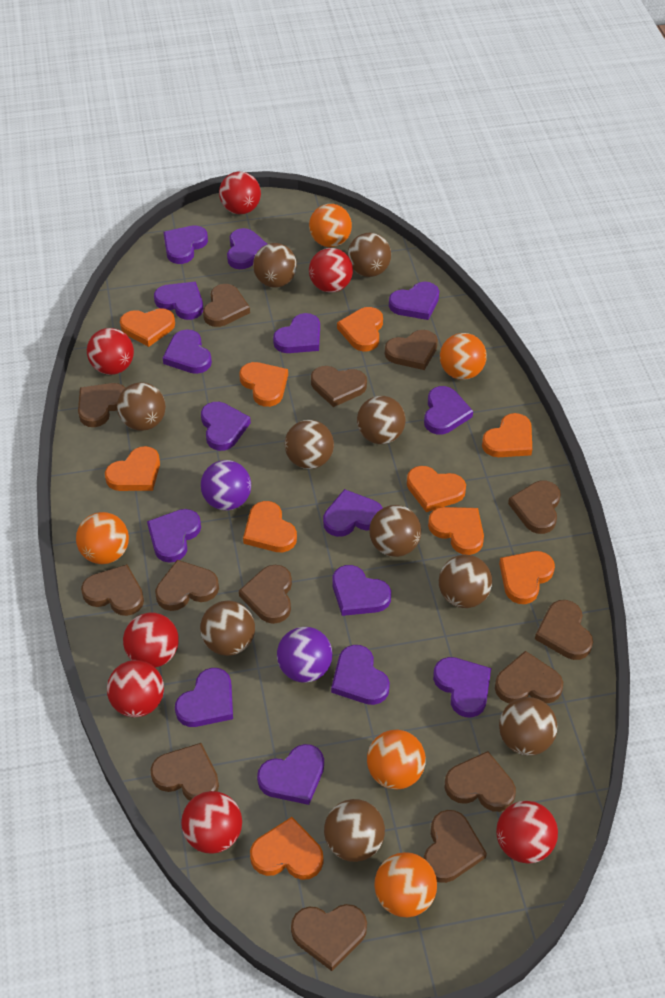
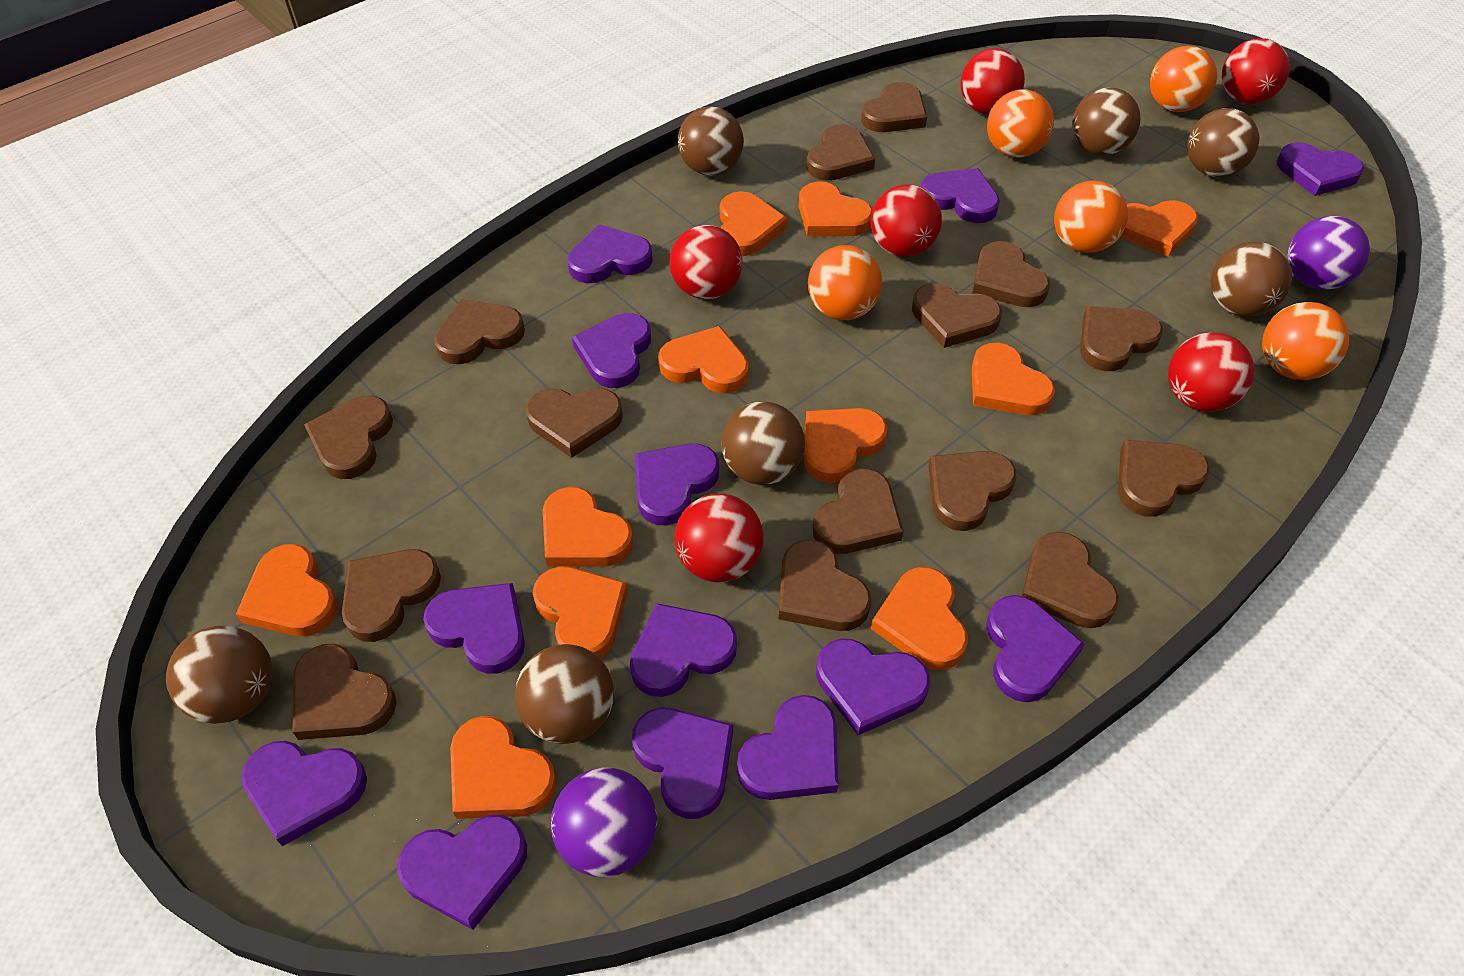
brown ball: [117,382,166,431] [200,601,255,656] [253,243,297,287] [285,420,334,469] [324,799,385,862] [348,233,391,277] [357,396,406,444] [369,505,421,557] [439,555,492,608] [499,697,557,756] = 10 -> [166,626,272,724] [515,644,614,744] [678,107,744,176] [721,401,805,485] [1072,87,1141,156] [1187,108,1259,177] [1211,241,1292,317] = 7
brown heart: [78,383,125,427] [81,564,144,616] [151,743,219,801] [155,560,219,611] [203,284,250,327] [239,565,292,624] [291,904,367,971] [311,366,367,407] [385,330,438,370] [424,810,487,883] [445,751,516,812] [495,651,563,703] [508,480,561,534] [535,600,593,660] = 14 -> [293,644,396,740] [304,396,393,479] [342,549,441,642] [434,299,525,364] [525,388,623,458] [779,540,871,631] [806,124,875,181] [813,469,903,554] [861,82,927,132] [912,284,1002,348] [928,451,1016,531] [972,241,1050,307] [1022,532,1119,628] [1080,306,1163,371] [1118,440,1210,517] = 15
orange heart: [105,446,160,491] [120,308,175,347] [239,362,288,407] [243,501,297,552] [250,817,323,880] [337,307,383,351] [407,466,466,512] [428,507,484,555] [482,413,532,457] [499,551,555,604] = 10 -> [236,544,338,636] [450,716,557,819] [533,566,628,658] [543,487,633,567] [658,326,749,393] [720,191,788,256] [799,181,873,236] [804,408,887,483] [871,567,968,670] [972,343,1055,415] [1120,200,1198,257] = 11
purple heart: [147,509,201,563] [154,282,203,320] [163,225,208,264] [163,329,212,374] [175,668,233,727] [201,402,251,451] [227,228,267,269] [257,744,324,805] [273,313,320,353] [323,489,383,537] [331,645,390,705] [333,565,391,616] [389,282,439,320] [424,386,473,435] [433,657,491,718] = 15 -> [242,741,367,846] [397,815,527,930] [423,583,525,674] [568,224,653,283] [572,313,651,388] [630,603,737,697] [632,708,733,819] [635,444,719,526] [737,695,839,800] [816,639,930,735] [921,168,1000,223] [986,595,1085,702] [1276,142,1364,196] = 13
red ball: [87,328,134,375] [107,660,164,717] [123,613,179,668] [181,791,242,854] [219,172,261,214] [309,248,353,293] [496,801,558,864] = 7 -> [670,225,743,299] [675,494,764,582] [871,184,942,257] [961,48,1025,115] [1168,332,1254,412] [1222,38,1290,104] = 6

